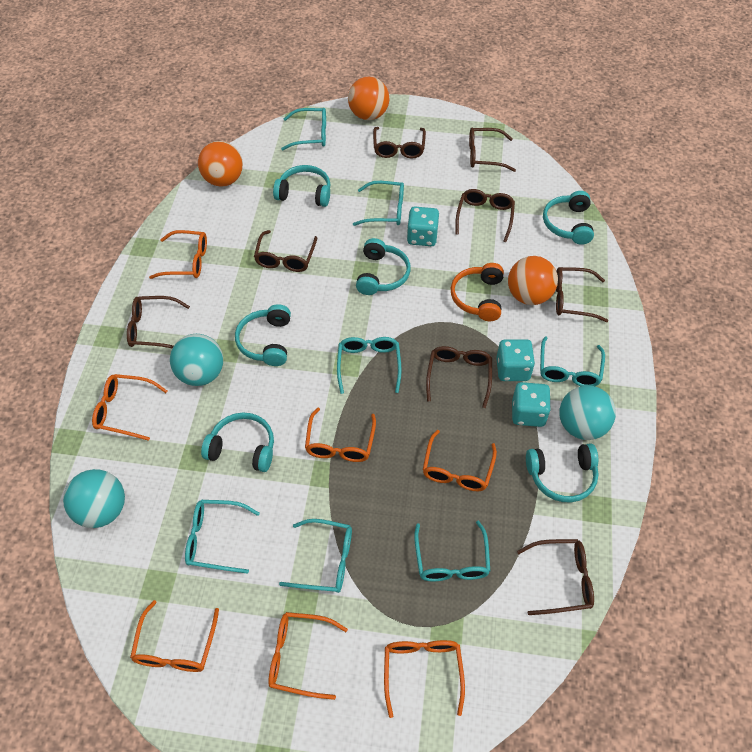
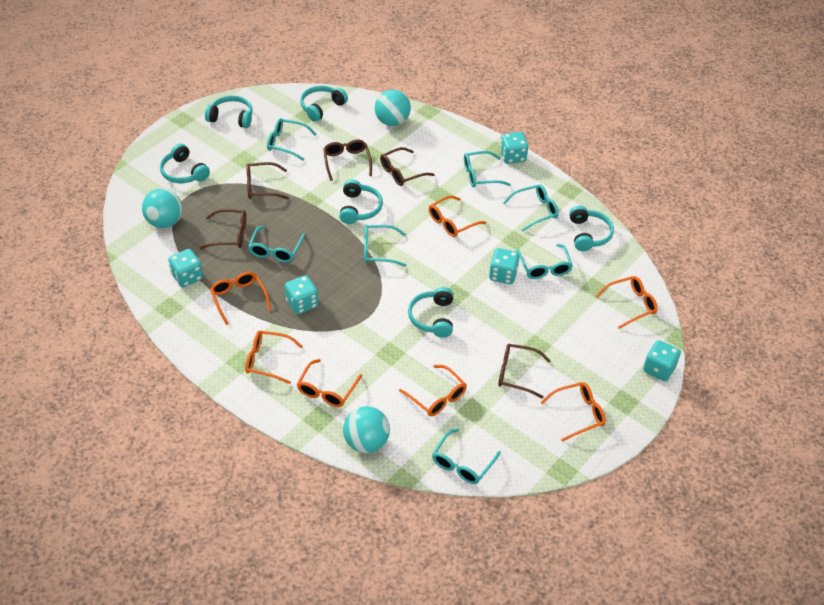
brown glasses: [127,296,190,348] [254,230,317,272] [373,127,426,158] [426,346,492,408] [456,189,515,242] [469,128,516,172] [517,539,594,615] [556,267,608,322] = 8 -> [200,209,246,249] [246,162,289,200] [323,140,372,181] [380,147,435,186] [498,344,551,399] = 5
orange ball: [198,141,243,187] [348,76,389,120] [508,256,558,305] = 3 -> none = 0
orange headphones: [451,263,504,321] = 1 -> none = 0
turquoise dice: [407,207,439,246] [496,339,535,381] [512,382,551,427] = 3 -> [168,249,203,287] [285,275,318,314] [489,248,520,284] [500,132,528,164] [643,340,681,381] = 5

